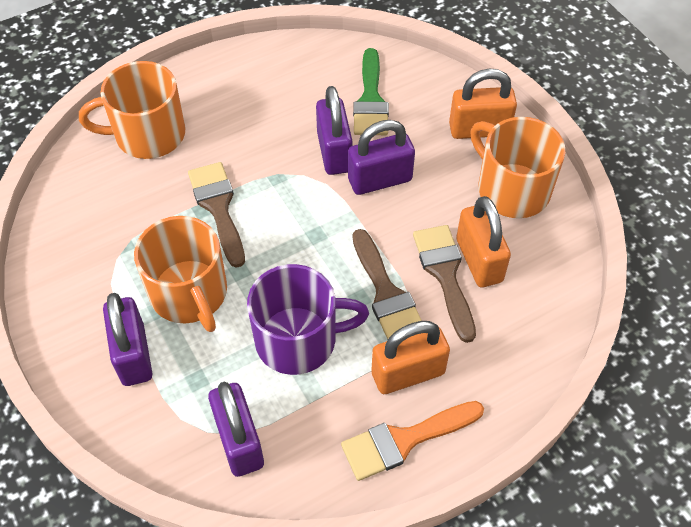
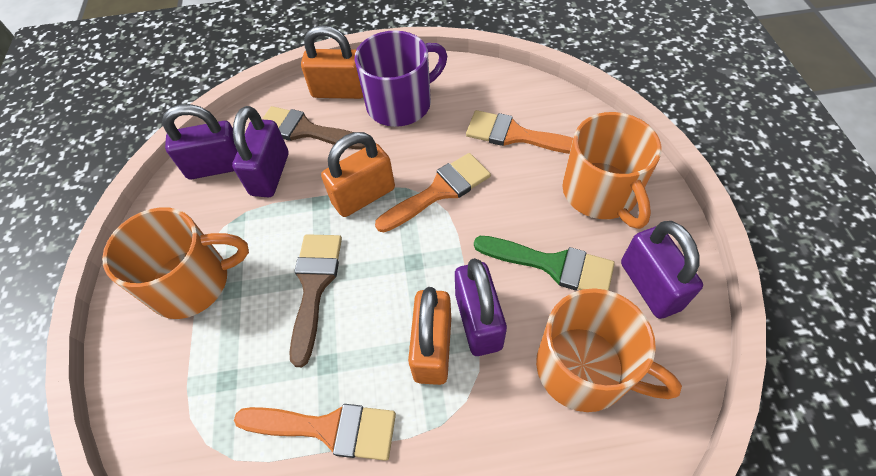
brown brush: [188,162,245,268] [352,229,422,339] [413,225,476,343] = 3 -> [262,106,365,150] [289,234,342,367] = 2
orange brush: [341,401,484,481] = 1 -> [234,404,396,461] [375,153,491,232] [466,110,573,154] = 3

